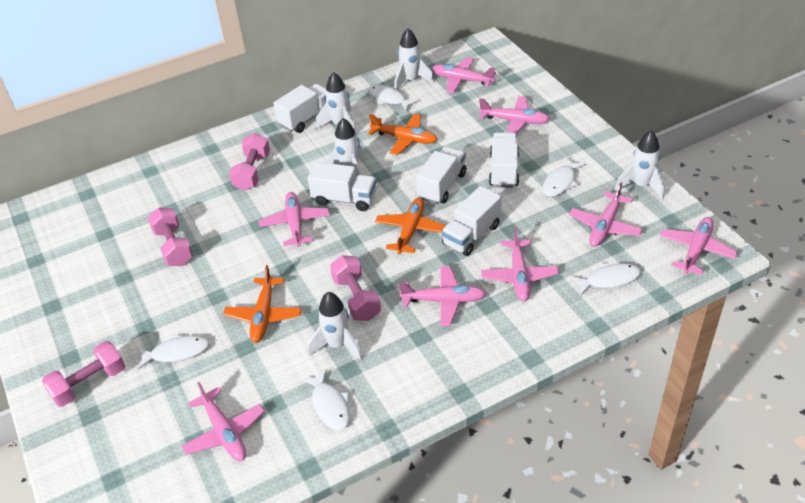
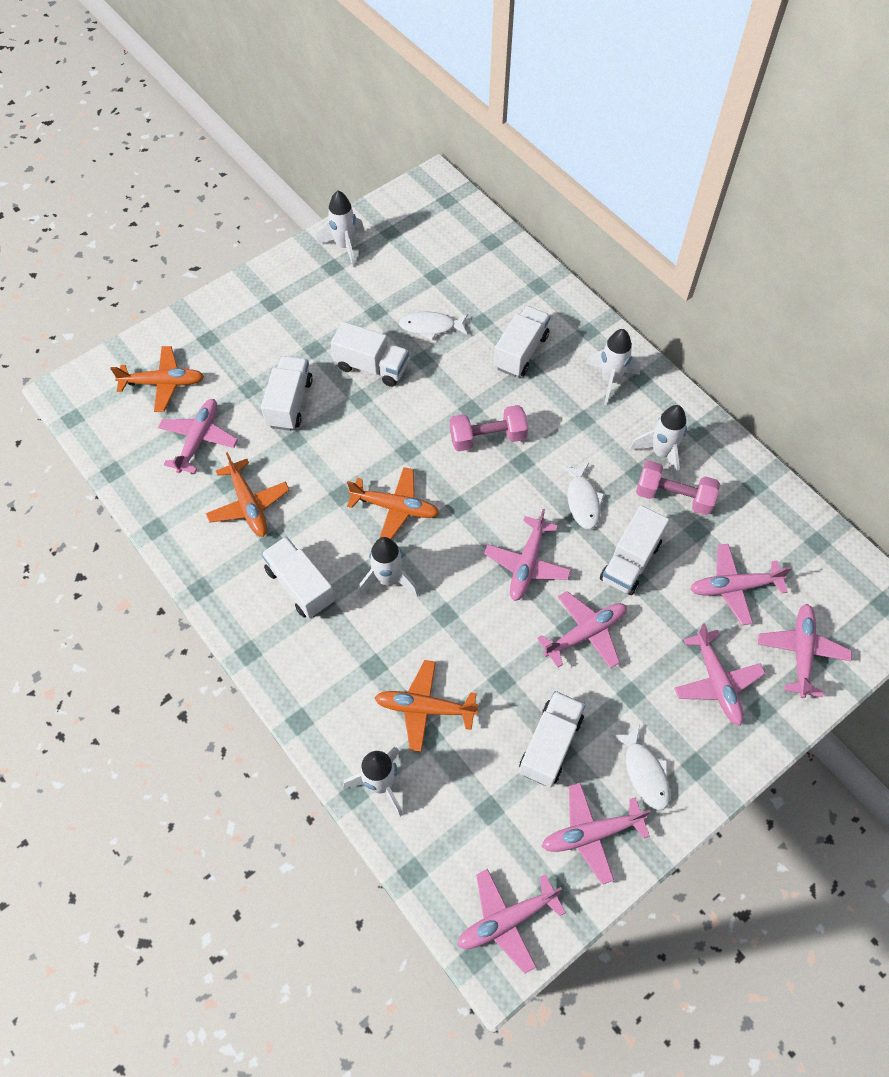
orange plane: [223,265,302,343] [368,114,437,155] [375,198,445,254] = 3 -> [110,346,204,412] [206,452,289,537] [347,467,439,539] [375,660,479,752] = 4
pink dumbbell: [42,341,125,407] [148,207,193,266] [229,133,270,191] [330,255,381,321] = 4 -> [450,405,528,451] [636,460,720,515] = 2
white fish: [138,335,209,369] [302,369,350,430] [368,84,418,111] [543,157,586,197] [571,263,641,295] = 5 -> [399,311,468,341] [562,463,604,529] [612,724,670,810] = 3
white truck: [273,84,326,133] [308,162,376,211] [416,147,466,204] [441,186,502,256] [489,132,519,188] = 5 -> [261,356,313,431] [261,537,335,618] [331,322,409,387] [494,306,550,377] [519,691,585,787] [600,505,669,595] = 6

